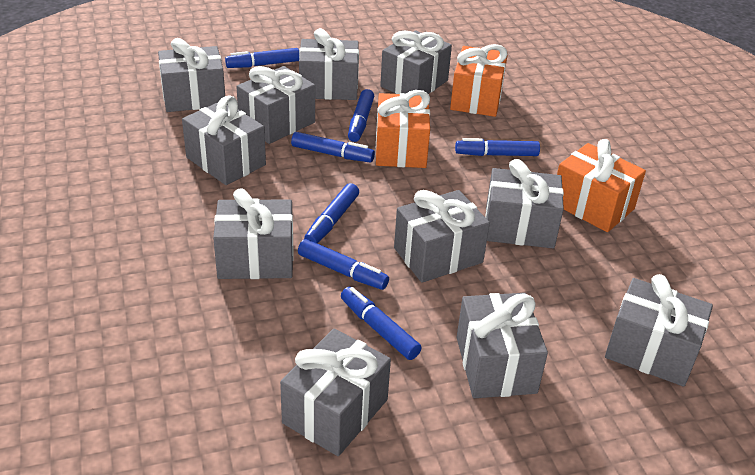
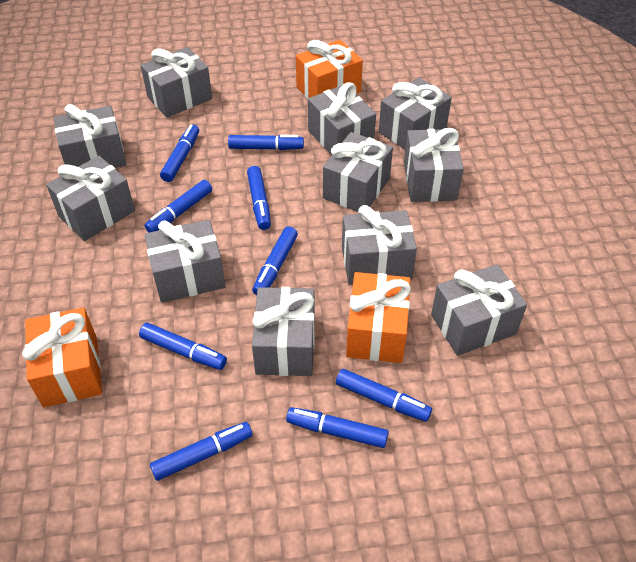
blue marker: [225,48,299,68] [291,132,375,163] [298,239,389,290] [304,183,359,244] [341,287,422,360] [348,89,374,142] [455,138,540,156] = 7 -> [139,323,227,370] [145,180,212,232] [150,422,253,481] [160,124,199,182] [228,135,304,150] [247,166,271,230] [252,226,298,295] [286,407,389,448] [336,369,432,422] = 9

